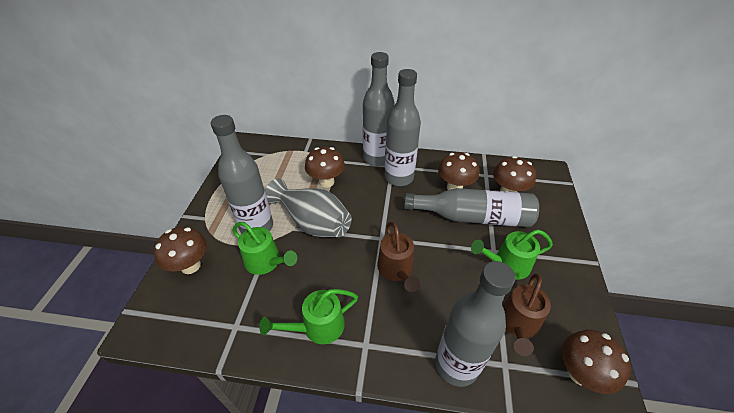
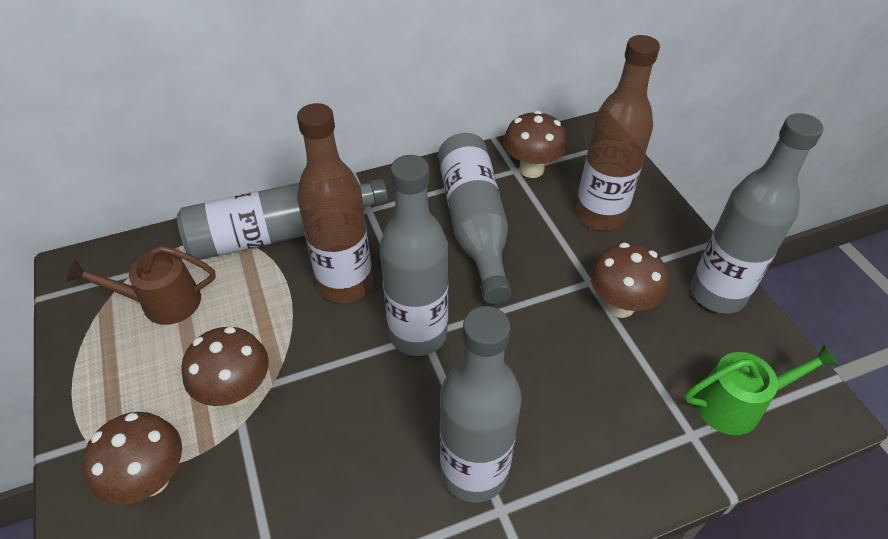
brown bottle: none = 0 -> [297,103,373,303] [576,35,660,230] = 2
brown mushroom: [154,227,207,274] [305,147,345,188] [438,152,479,190] [493,156,536,192] [562,330,631,394] = 5 -> [82,412,182,505] [181,327,269,407] [503,111,567,178] [590,242,668,318] = 4
brown watering can: [377,222,420,292] [502,274,551,356] = 2 -> [66,246,216,325] = 1
green watering can: [232,222,297,275] [259,289,358,344] [471,229,553,280] = 3 -> [684,344,839,435] = 1
grey vase: [265,178,352,237] = 1 -> none = 0

